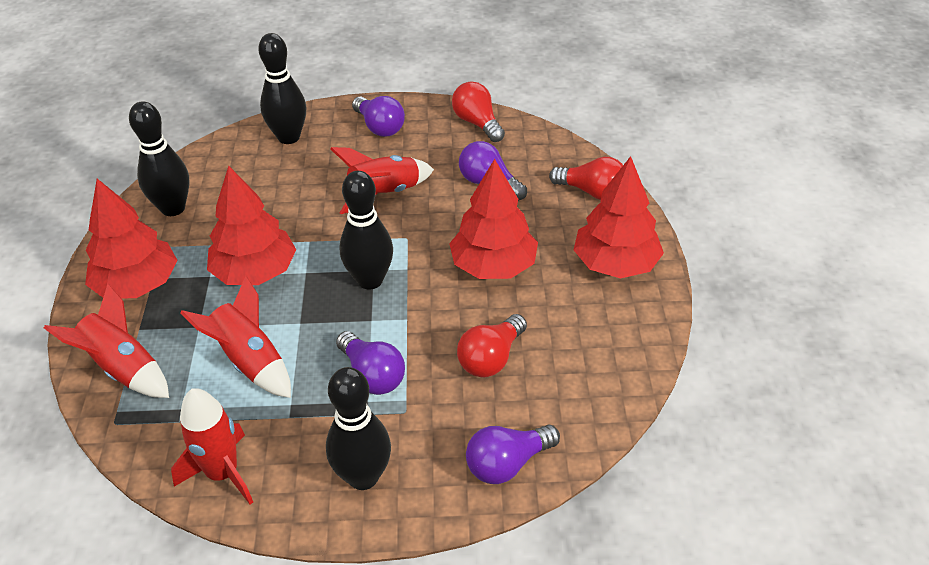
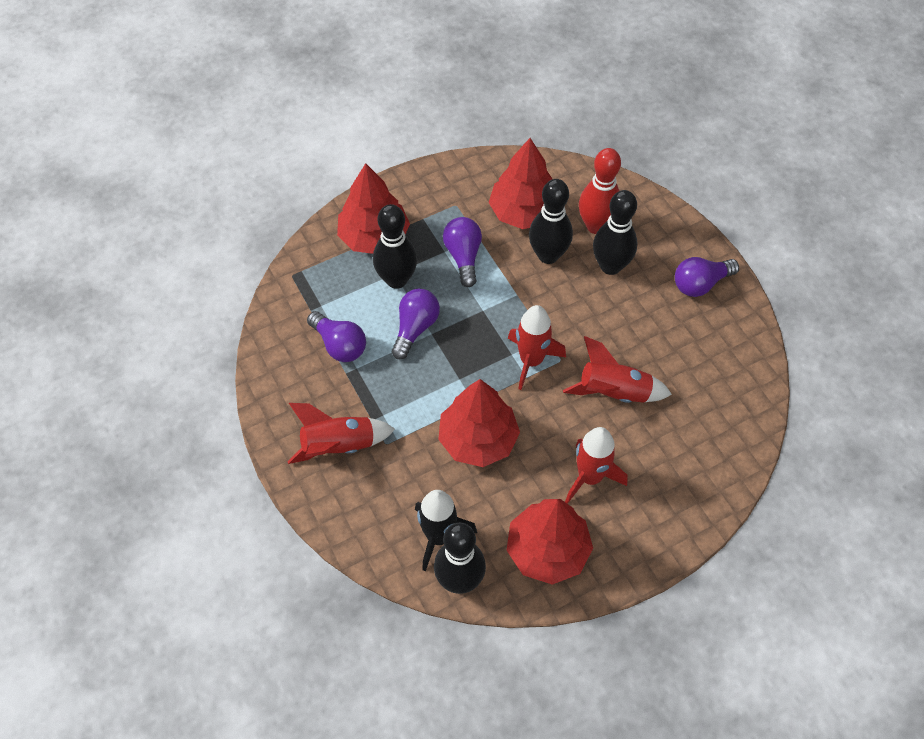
black rocket: none = 0 -> [415,490,477,572] = 1
red bowling pin: none = 0 -> [579,148,621,234] = 1
red light bulb: [452,81,505,142] [457,314,527,377] [549,156,623,200] = 3 -> none = 0

